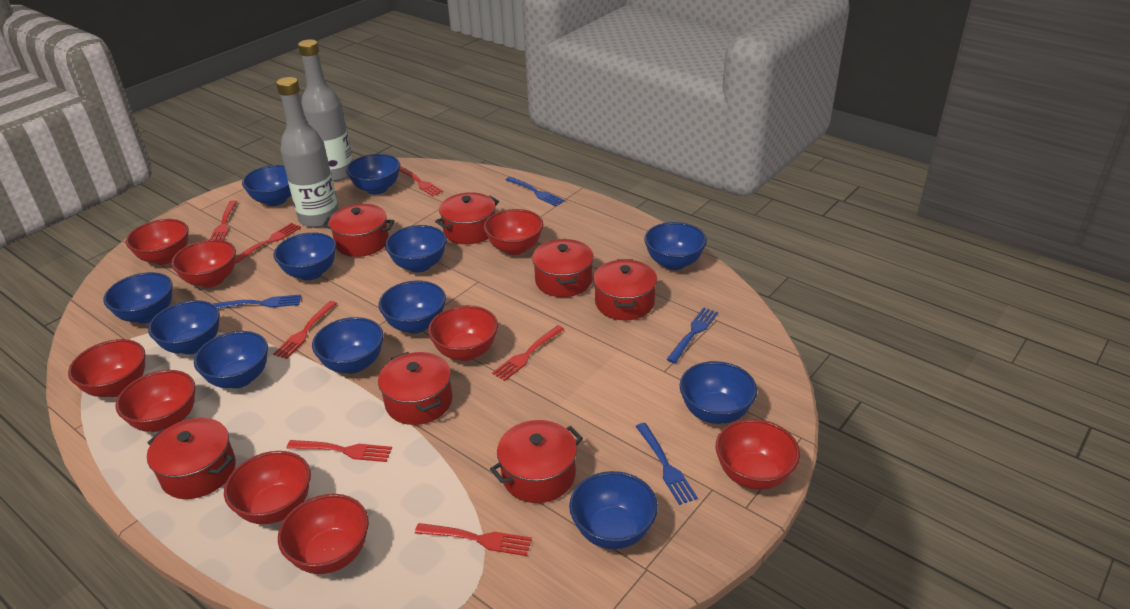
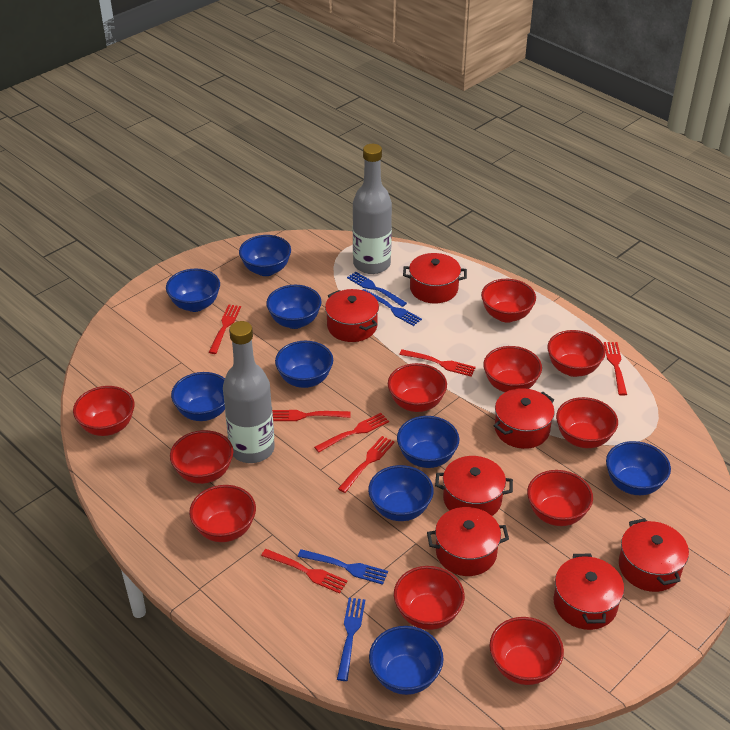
blue bowl: [103,272,173,324] [148,300,220,355] [194,331,268,388] [242,165,291,206] [274,232,336,280] [312,317,384,374] [346,154,400,194] [379,281,446,334] [385,225,447,272] [569,471,658,549] [644,222,707,270] [679,361,757,424] = 12 -> [166,269,220,312] [171,372,225,421] [239,235,291,276] [266,285,322,329] [275,341,333,388] [368,465,434,521] [369,626,443,695] [397,416,459,468] [606,441,671,495] = 9
red bowl: [68,339,145,397] [116,370,195,432] [126,219,189,265] [171,239,236,288] [224,451,311,524] [278,494,369,574] [428,305,498,361] [484,209,543,255] [715,419,800,490] = 9 -> [73,386,135,436] [170,430,233,484] [189,485,256,542] [388,363,447,412] [394,566,465,630] [481,279,536,323] [483,346,542,392] [489,617,564,685] [527,470,593,526] [547,330,606,377] [556,397,618,448] = 11

